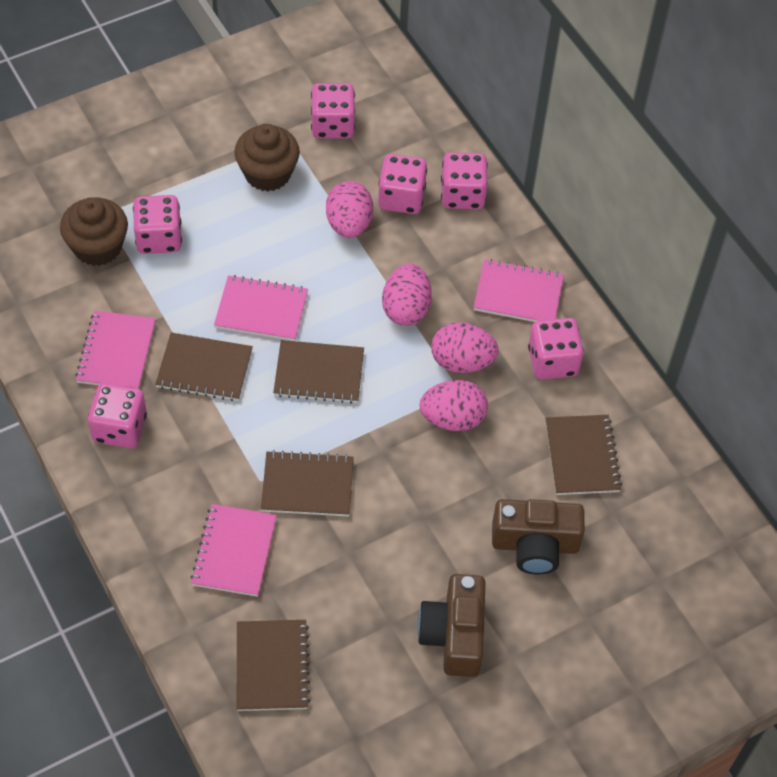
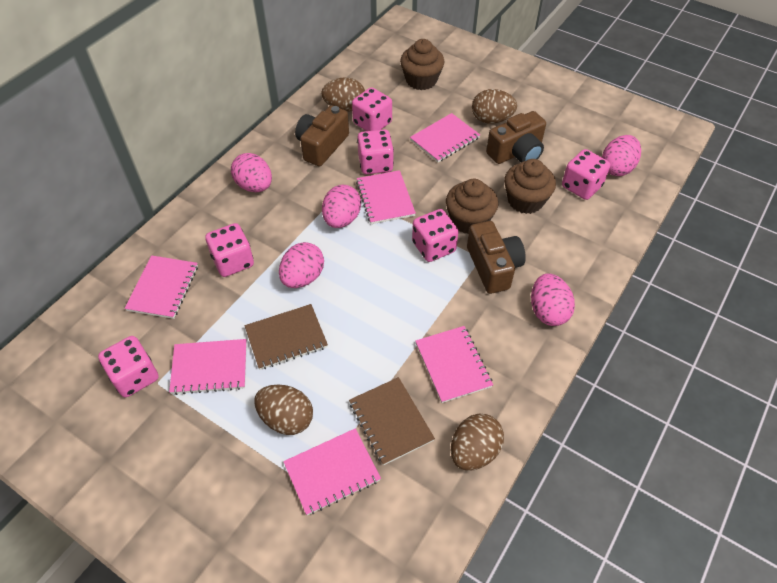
brown camera: [417,574,486,677] [492,499,585,574] = 2 -> [295,105,349,166] [467,221,526,294] [486,111,546,164] = 3
brown cupcake: [60,197,128,266] [234,124,300,191] = 2 -> [400,39,445,90] [446,179,498,234] [504,159,556,214] = 3
brown egg: none = 0 -> [254,385,313,435] [321,77,365,112] [451,414,504,471] [472,89,517,124] = 4
brown notebook: [155,332,253,401] [237,620,311,711] [261,450,354,516] [273,340,364,404] [545,415,622,495] = 5 -> [245,304,328,370] [349,377,435,465] = 2
pink egg: [326,181,373,238] [382,264,432,326] [420,380,488,431] [431,323,499,373] = 4 -> [231,153,272,192] [279,242,324,288] [322,185,361,228] [531,274,575,326] [602,135,641,176] = 5
pink notebook: [75,311,156,389] [191,504,277,597] [214,275,308,341] [473,259,564,322] = 4 -> [125,255,198,319] [169,339,247,395] [283,428,381,516] [356,170,416,224] [410,113,480,162] [415,326,493,403] = 6

